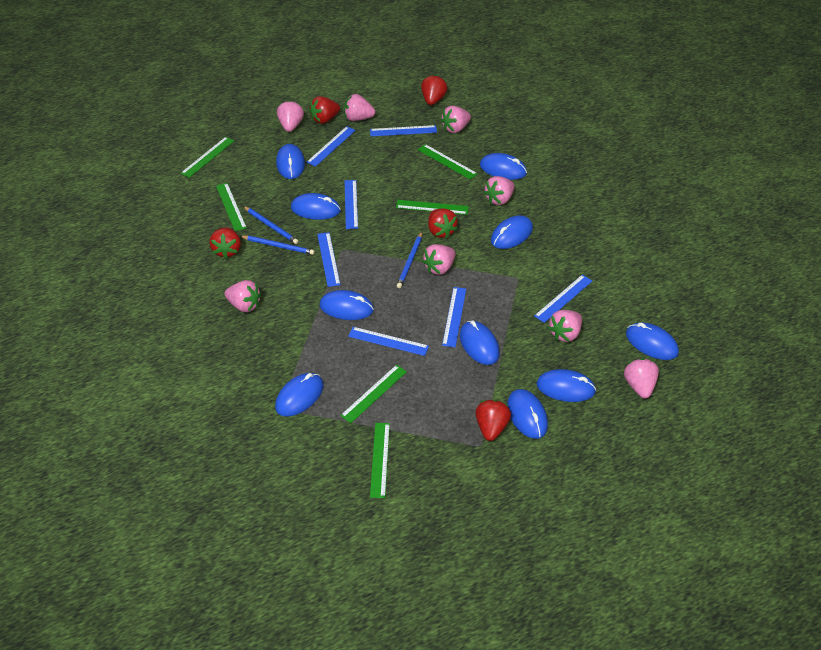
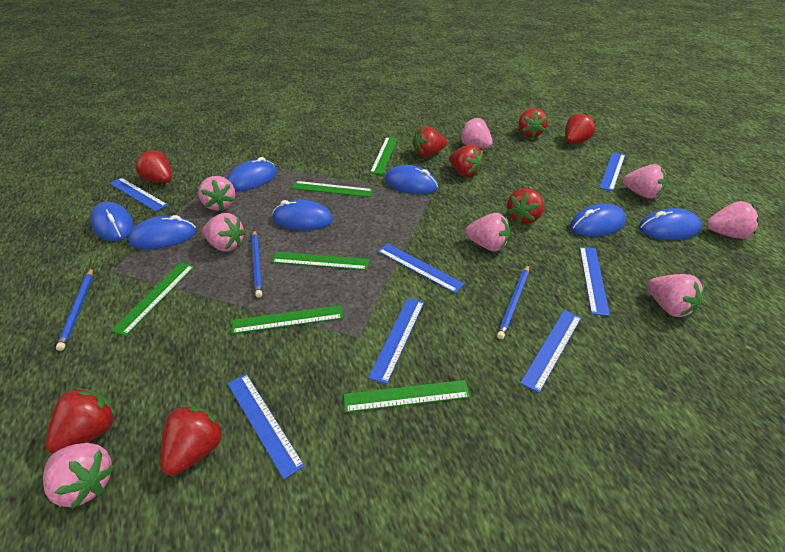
blue mouse: [275,373,324,417] [276,144,305,179] [291,193,341,220] [320,290,374,320] [460,321,500,365] [480,153,527,180] [491,215,533,249] [507,389,548,439] [537,369,596,402] [626,323,679,360] = 10 -> [90,202,133,241] [128,215,196,250] [227,157,277,192] [272,200,333,230] [385,165,438,194] [570,204,626,237] [639,208,702,240] = 7
red strawberry: [210,227,241,258] [309,96,340,124] [421,75,447,105] [428,208,458,238] [475,400,511,441] = 5 -> [45,388,116,454] [135,150,172,183] [160,405,224,476] [412,126,447,157] [449,144,484,177] [507,188,544,224] [519,108,548,138] [565,113,595,144] = 8

